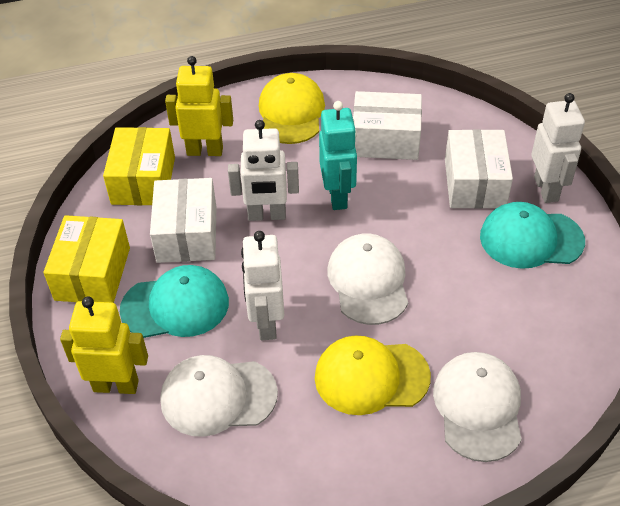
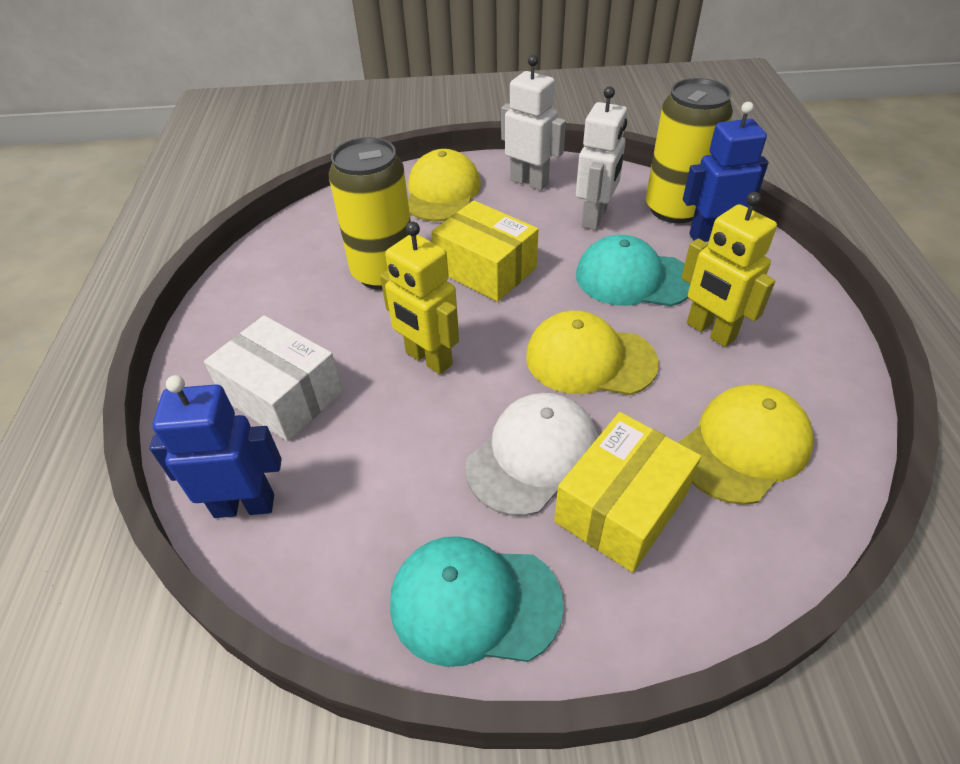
blue robot: none = 0 -> [150,375,282,518] [683,102,769,242] = 2
turquoise robot: [319,101,357,210] = 1 -> none = 0
white box: [150,178,216,263] [353,91,422,160] [445,129,513,209] = 3 -> [204,315,343,442] = 1
white cap: [160,355,278,437] [327,233,408,325] [433,352,522,462] = 3 -> [465,393,598,516] = 1
white robot: [228,120,299,221] [241,231,284,340] [531,93,585,203] = 3 -> [501,55,566,191] [576,86,627,230] = 2
yellow can: none = 0 -> [329,137,411,290] [646,78,733,223] = 2
yellow cap: [259,73,325,144] [315,335,431,415] = 2 -> [408,149,481,221] [526,310,659,395] [678,384,814,505] = 3

